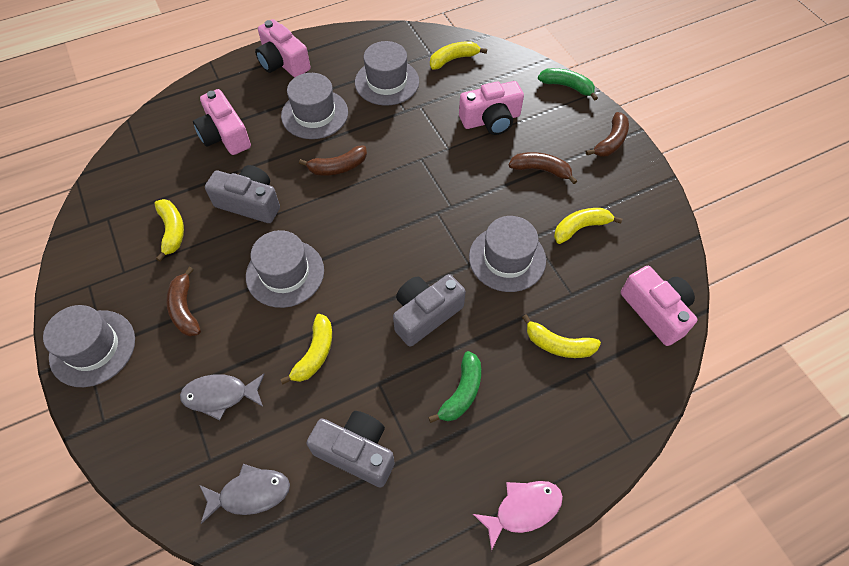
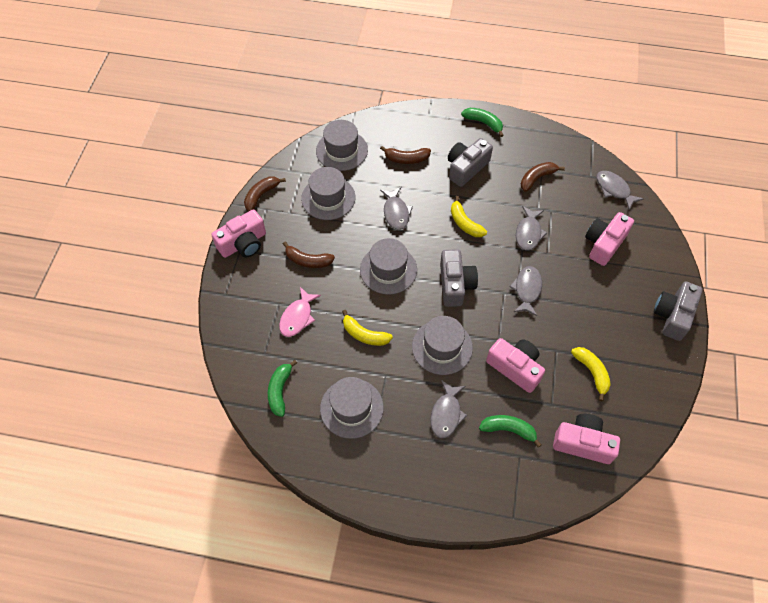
green banana: [428,351,481,423] [538,68,598,101] = 2 -> [268,360,297,417] [461,108,504,137] [479,415,541,447] = 3
grey fish: [180,374,265,420] [200,464,290,524] = 2 -> [380,187,413,230] [430,380,467,438] [509,266,542,316] [516,206,547,251] [596,171,644,210] = 5
yellow banana: [155,199,184,262] [280,314,332,384] [430,41,487,69] [522,315,601,358] [554,208,622,244] = 5 -> [342,310,393,346] [451,196,487,237] [571,347,611,401] = 3

